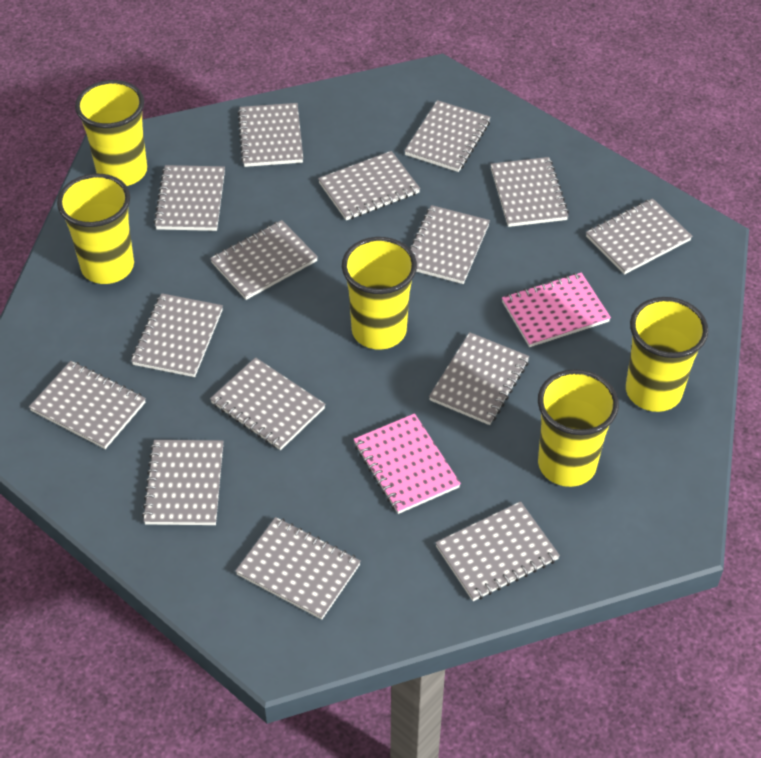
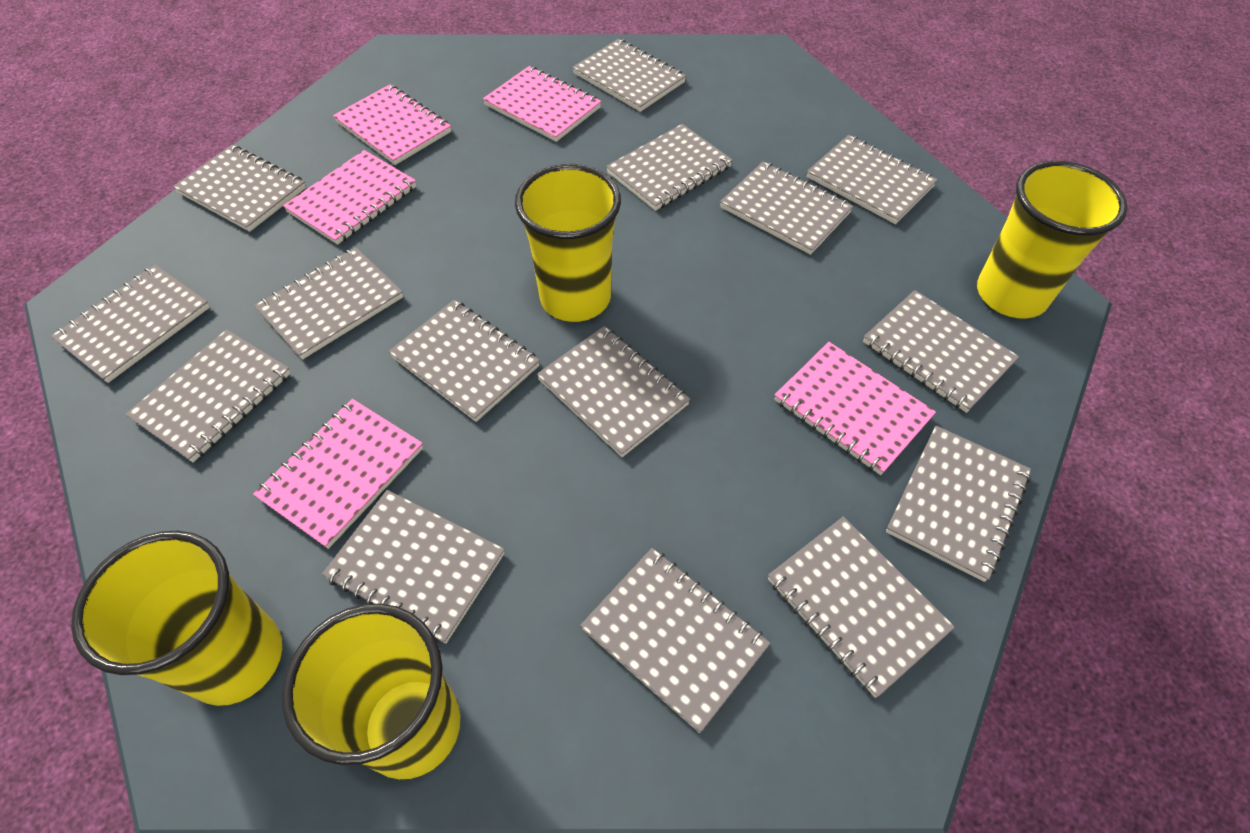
pink notebook: [353,413,461,514] [502,272,611,347] = 2 -> [253,399,423,549] [283,150,416,245] [333,85,451,165] [483,66,601,142] [774,342,936,475] = 5
yellow cup: [57,174,134,284] [75,80,147,186] [342,237,417,350] [538,369,619,487] [626,297,708,412] = 5 -> [71,531,282,706] [282,603,460,779] [515,164,621,322] [977,161,1128,319] = 4

